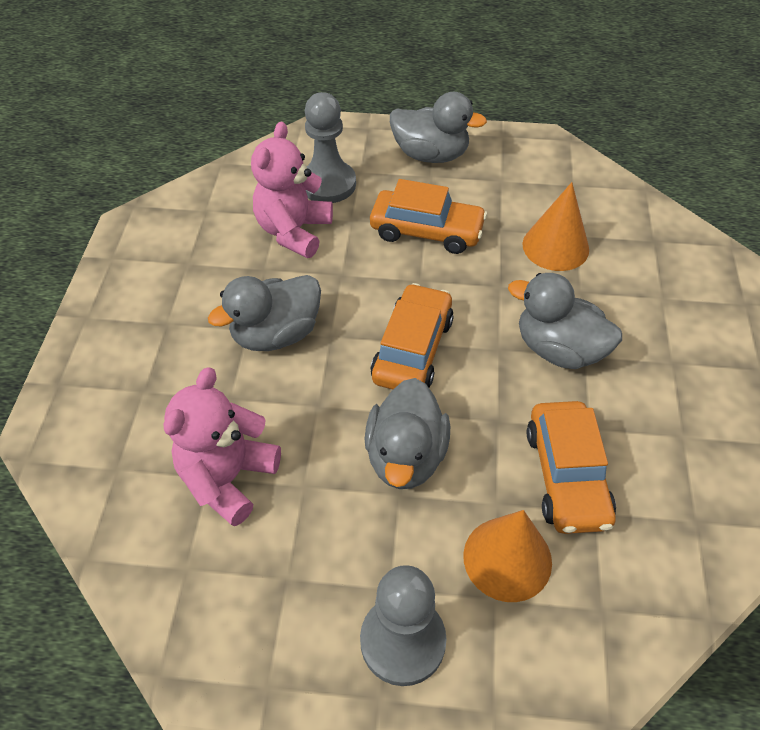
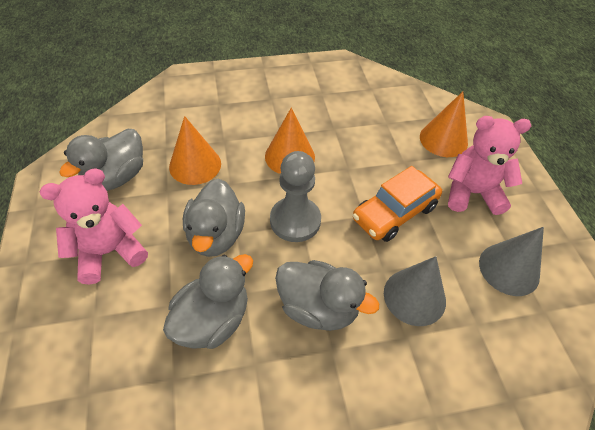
grey cone: none = 0 -> [384,256,446,326] [479,227,544,296] = 2
grey pawn: [305,92,356,203] [360,565,446,686] = 2 -> [270,151,321,242] = 1
orange car: [370,179,487,254] [371,283,454,390] [527,401,616,534] = 3 -> [353,166,442,242] = 1
orange cone: [463,510,552,602] [523,182,589,271] = 2 -> [169,116,221,185] [265,108,315,174] [420,92,468,157] = 3

